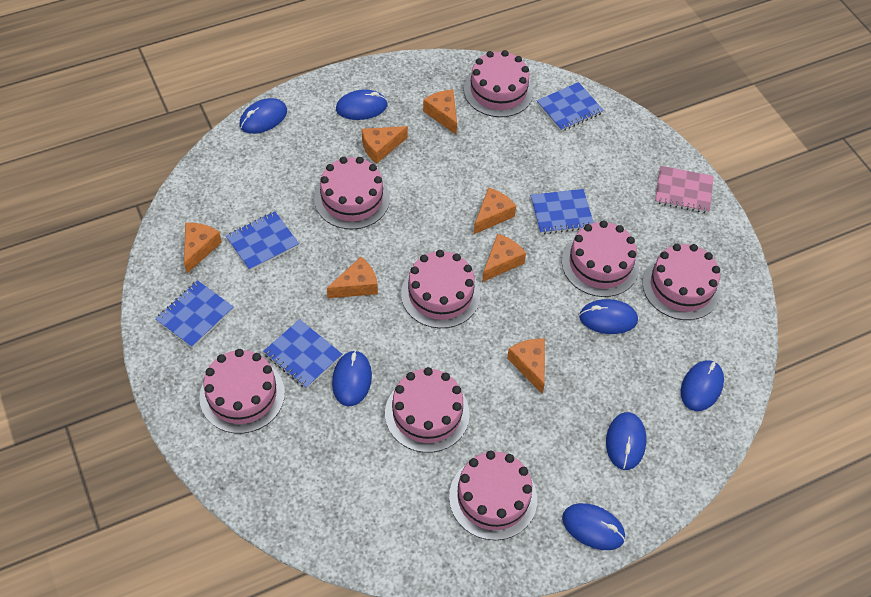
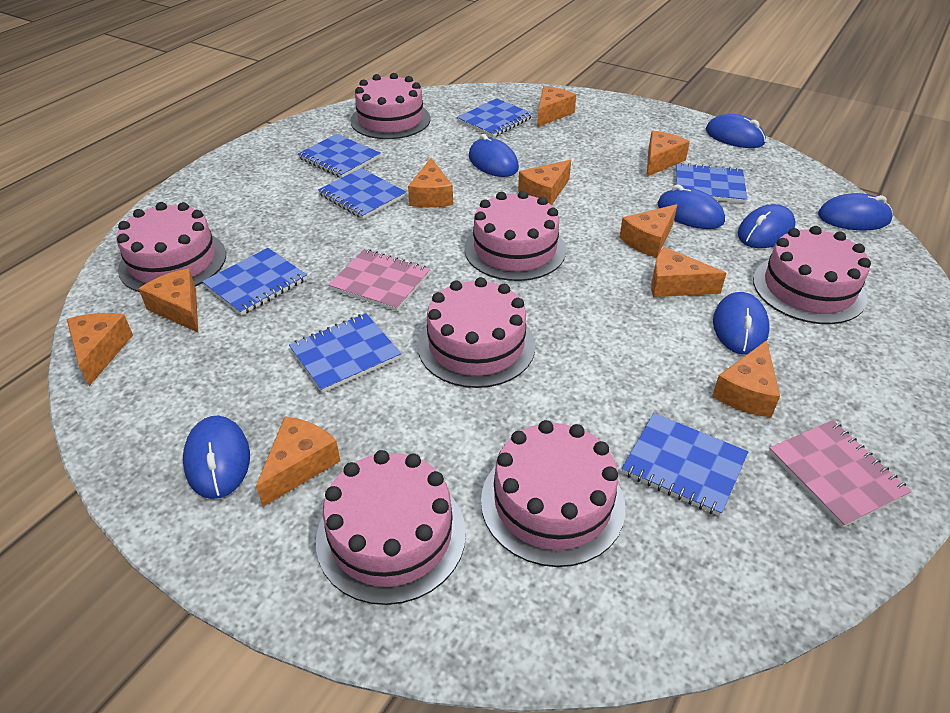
blue notebook: [155,280,234,348] [226,211,299,271] [263,319,342,389] [530,189,594,234] [537,82,604,131] = 5 -> [202,248,307,315] [289,313,401,393] [298,134,381,178] [318,168,406,219] [457,98,533,137] [622,413,749,516] [676,163,747,203] = 7
orange cheese: [184,223,222,273] [327,257,378,298] [362,126,408,164] [423,90,457,134] [474,187,516,234] [482,233,526,282] [507,339,545,393] = 7 -> [66,313,133,386] [139,268,198,332] [256,417,340,507] [408,158,453,208] [518,160,571,205] [537,86,576,127] [619,204,677,258] [647,131,690,177] [651,247,726,297] [712,340,780,417] = 10
pink cake: [199,349,285,434] [314,157,390,229] [385,367,470,453] [401,250,480,328] [449,451,537,540] [464,50,533,117] [562,220,639,297] [642,244,721,320] = 8 -> [116,202,226,292] [316,450,466,605] [350,73,431,139] [418,277,535,388] [464,191,566,281] [481,420,625,567] [753,226,871,324] = 7
pink notebook: [655,166,714,213] = 1 -> [328,249,430,311] [769,420,911,528] = 2

